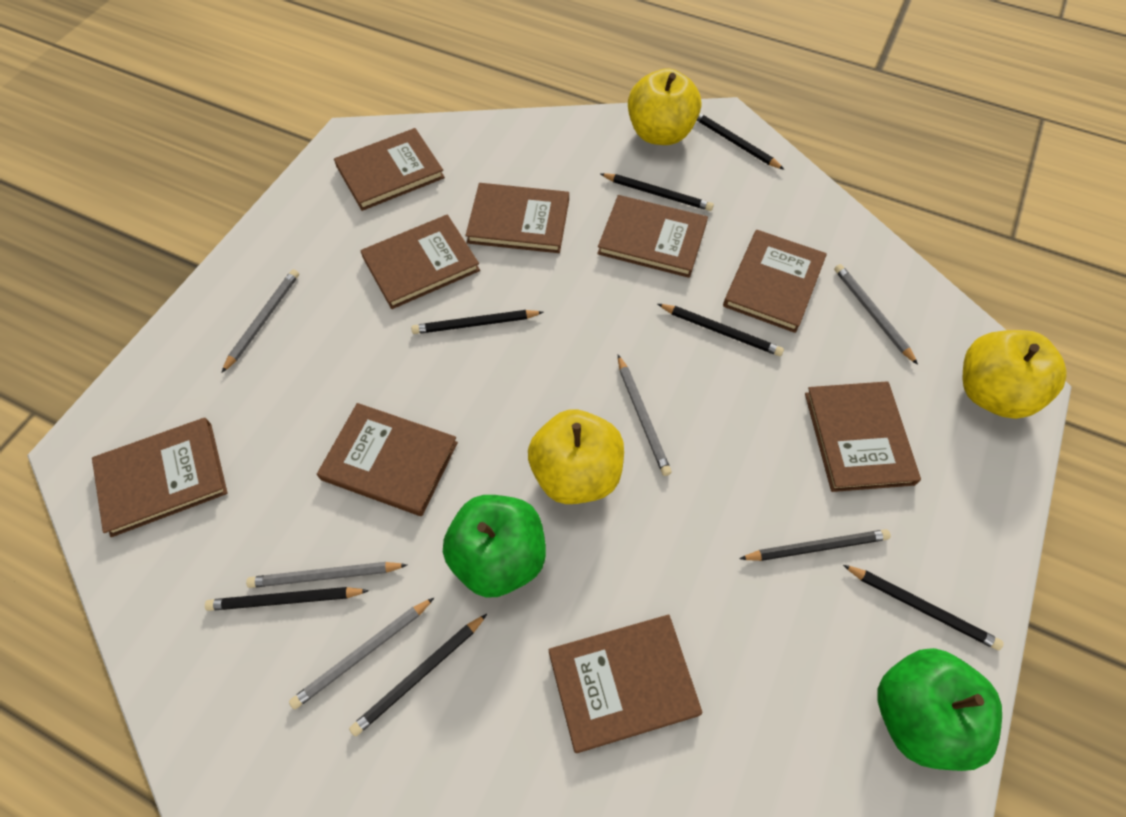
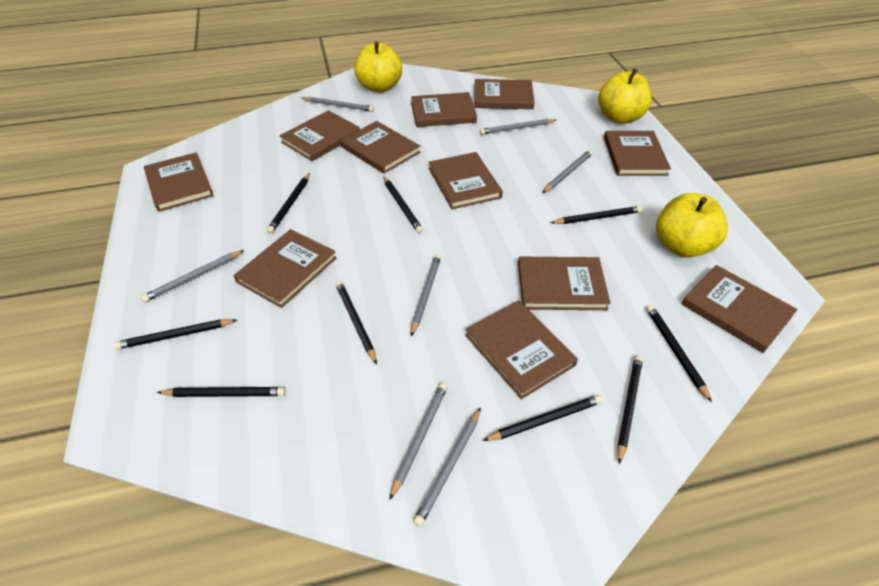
black pencil: [205,587,369,611] [349,614,487,737] [411,310,543,334] [601,173,714,211] [658,304,784,356] [697,113,784,170] [739,529,891,561] [843,565,1004,650] = 8 -> [114,319,237,349] [157,387,286,397] [267,173,310,233] [335,281,377,364] [383,176,423,233] [483,395,602,441] [551,206,642,224] [617,355,643,464] [646,305,712,402] = 9
brown book: [92,418,228,537] [317,403,458,516] [334,128,445,211] [360,215,480,309] [465,183,569,253] [549,615,703,753] [597,195,708,278] [723,230,827,333] [805,381,921,492] = 9 -> [144,152,214,212] [234,229,337,308] [280,110,360,161] [340,121,420,174] [411,92,477,127] [429,152,503,209] [465,300,578,399] [474,79,535,109] [518,257,611,310] [604,131,671,176] [682,265,797,353] = 11
green apple: [443,495,546,598] [877,648,1002,771] = 2 -> none = 0
grey pencil: [221,269,299,373] [246,562,407,588] [289,598,434,710] [618,355,672,476] [834,264,918,365] = 5 -> [141,250,244,303] [302,97,374,112] [389,383,448,500] [411,254,441,336] [413,407,481,527] [480,119,556,135] [543,150,593,193] = 7

